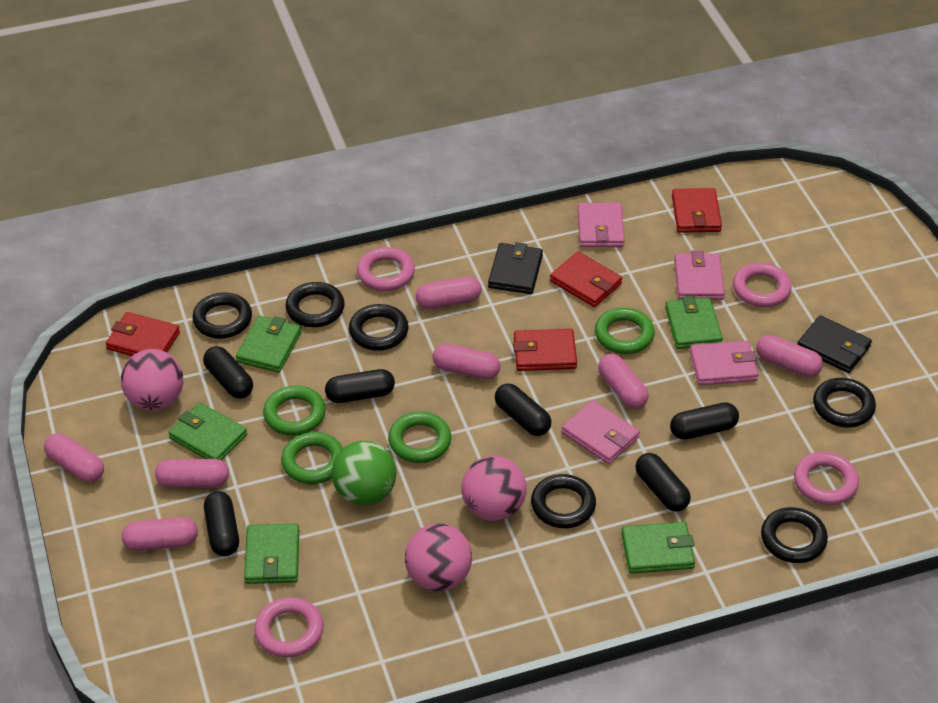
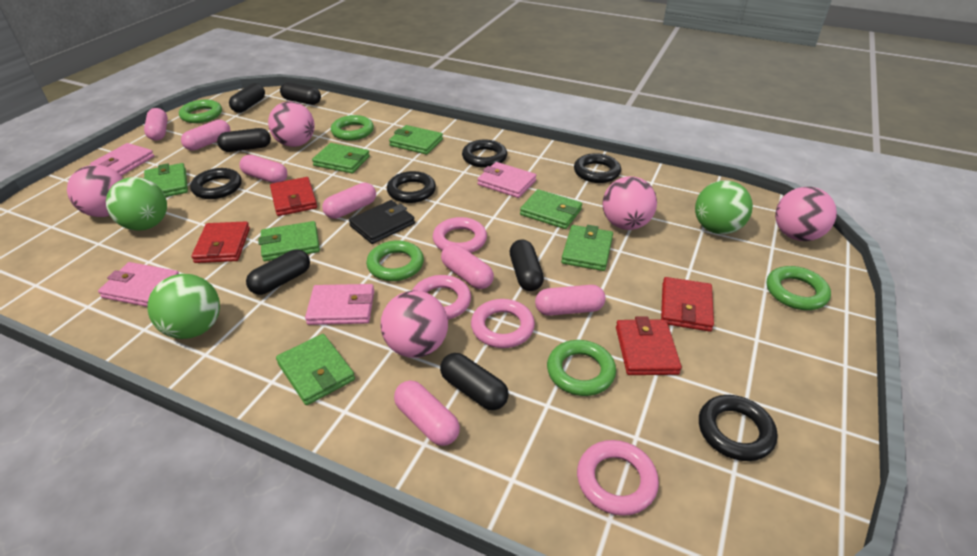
black ring: [192,293,252,338] [285,282,345,327] [349,304,409,351] [531,474,596,528] [761,507,828,563] [813,378,876,427] = 6 -> [190,168,242,199] [387,171,436,203] [462,140,507,168] [574,153,621,183] [699,395,777,461] = 5
black wallet: [488,242,543,294] [798,315,872,373] = 2 -> [349,200,415,244] = 1
green ball: [331,441,396,505] = 1 -> [106,177,167,231] [147,274,220,339] [695,180,753,234] = 3
green ring: [263,385,326,436] [281,432,343,484] [388,412,451,463] [595,308,655,354] = 4 -> [179,100,222,123] [331,115,374,141] [366,240,424,281] [547,340,616,396] [767,266,831,310] = 5
green wallet: [168,403,247,461] [236,316,302,373] [244,524,299,584] [621,522,695,574] [665,296,723,349] = 5 -> [144,163,188,197] [259,221,320,261] [276,334,355,405] [312,143,370,173] [389,125,443,155] [520,189,582,229] [561,225,613,271] = 7
pink ball: [121,349,183,411] [405,524,472,591] [461,456,526,521] = 3 -> [67,165,123,217] [268,101,315,147] [380,291,448,358] [603,176,657,230] [775,187,837,241] = 5

